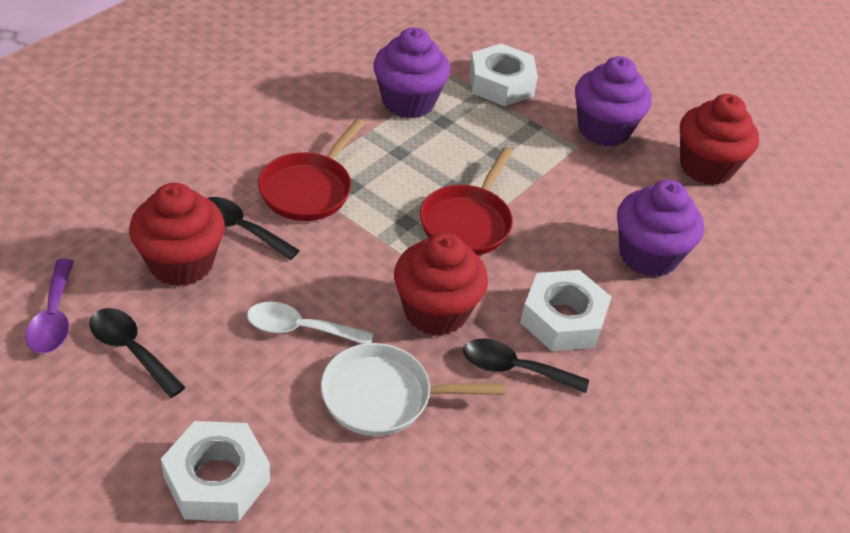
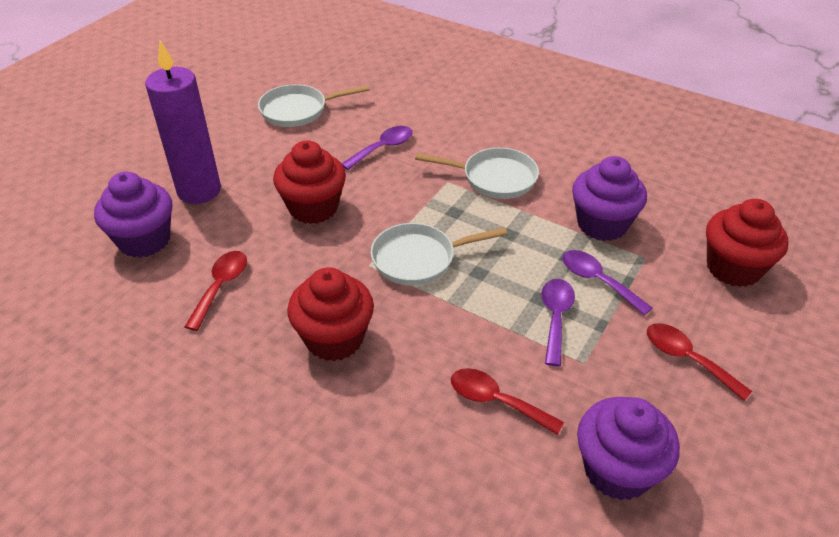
black spoon: [90,308,186,398] [208,197,300,260] [463,339,589,393] = 3 -> none = 0
purple candle: none = 0 -> [145,41,221,204] = 1
purple spoon: [26,259,74,354] = 1 -> [342,126,413,170] [541,279,575,366] [562,250,652,315] = 3
red pan: [258,118,365,221] [420,147,513,255] = 2 -> none = 0
red spoon: none = 0 -> [185,251,247,331] [451,368,564,435] [647,323,753,401] = 3
white nut: [161,421,270,521] [469,43,538,106] [520,270,611,351] = 3 -> none = 0
white pan: [321,343,505,436] = 1 -> [258,84,369,127] [371,223,507,285] [415,147,539,199] = 3
white spoon: [247,302,373,344] = 1 -> none = 0

